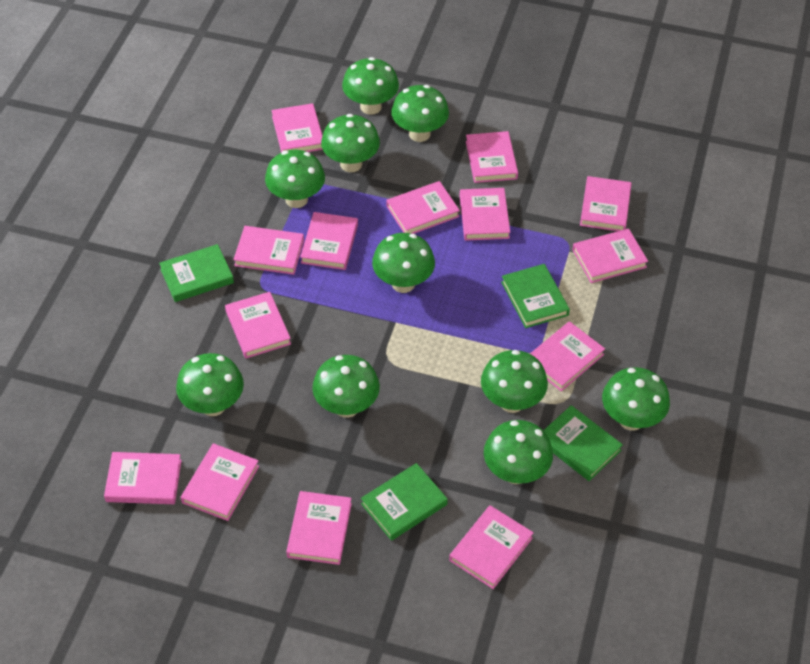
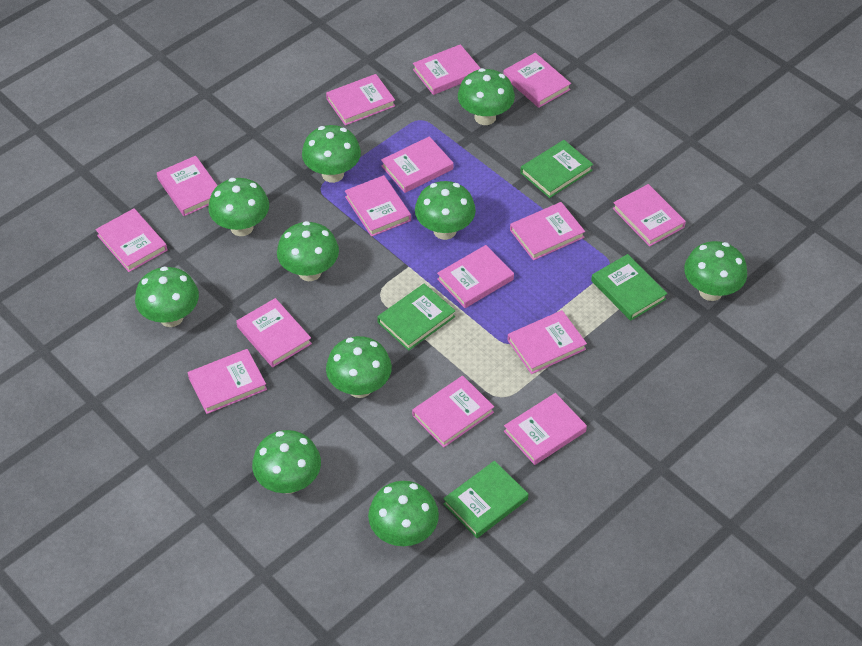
pink book: [104,452,182,504] [181,443,259,521] [225,292,291,358] [233,226,304,275] [271,103,323,153] [286,491,352,565] [300,212,358,270] [387,181,460,234] [449,505,534,589] [460,188,510,241] [466,131,518,183] [530,321,605,391] [573,229,648,283] [580,176,632,231] = 14 -> [96,208,168,272] [157,156,218,216] [188,349,267,414] [236,298,312,367] [326,74,395,126] [345,175,411,237] [381,136,453,193] [412,376,494,448] [413,44,481,95] [437,245,514,308] [503,53,571,108] [504,393,587,465] [507,310,587,374] [510,202,585,260] [613,184,686,247] = 15

